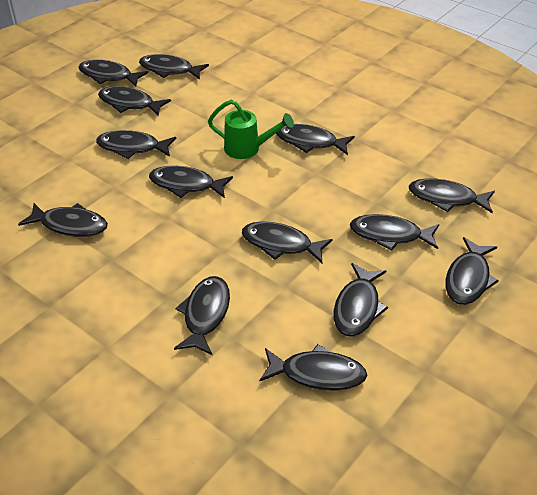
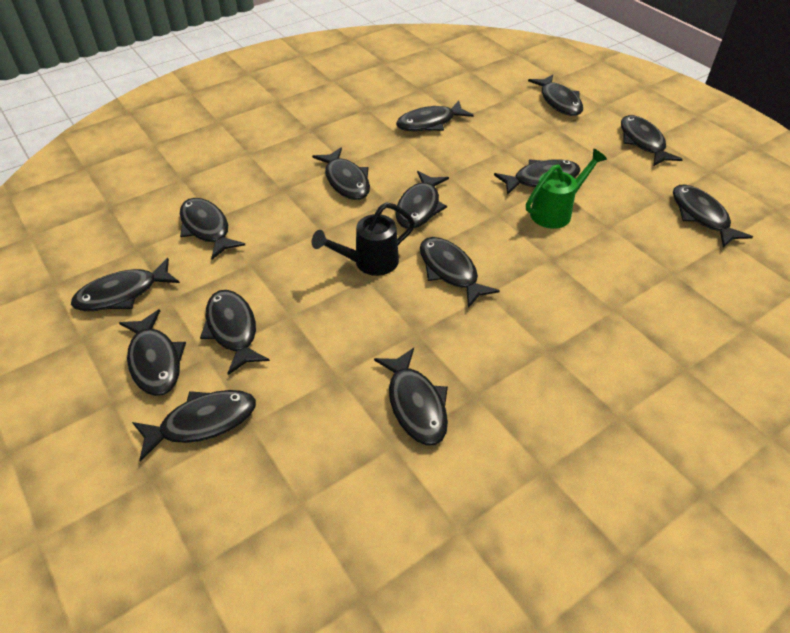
black watering can: none = 0 -> [312,202,415,276] = 1

